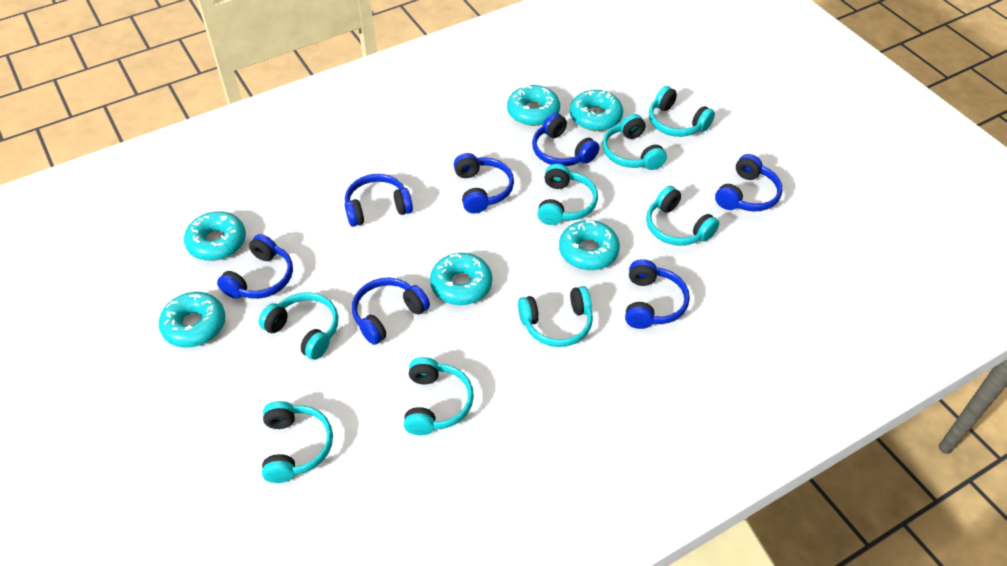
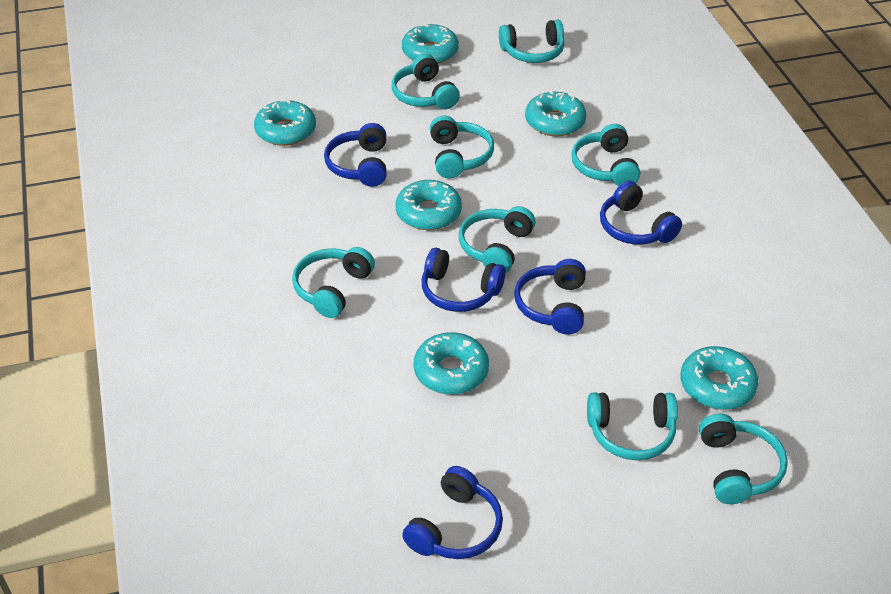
blue headphones: [217,234,293,299] [345,174,413,227] [352,277,430,345] [454,153,514,213] [532,113,599,166] [625,259,690,329] [715,154,782,212] = 7 -> [324,123,387,187] [402,466,503,559] [422,248,506,312] [514,259,586,334] [600,181,682,245] = 5

